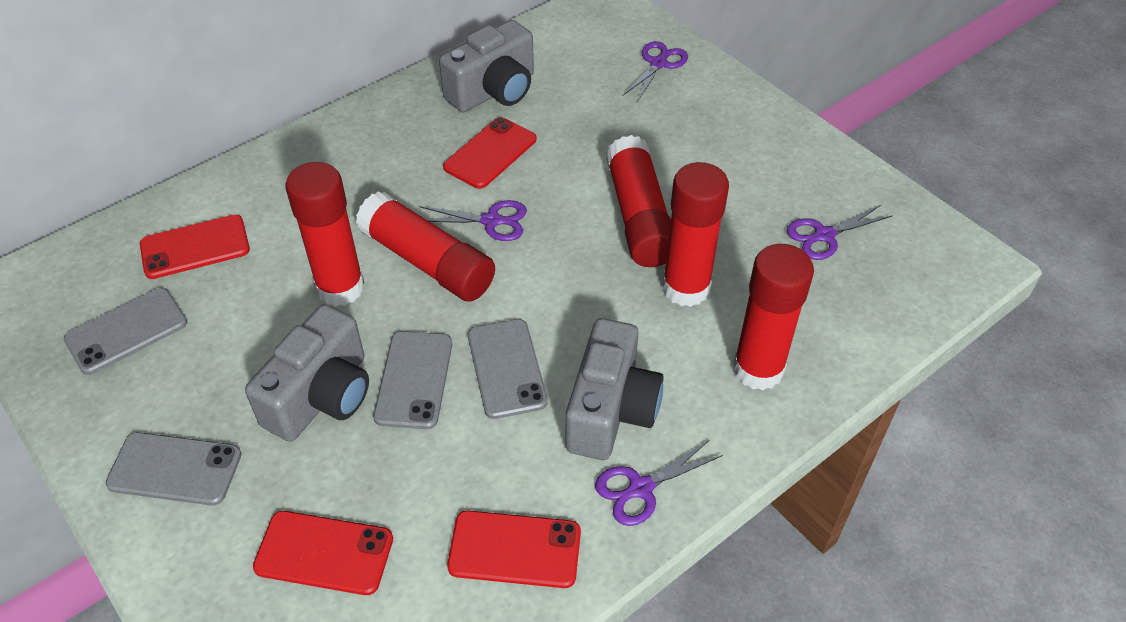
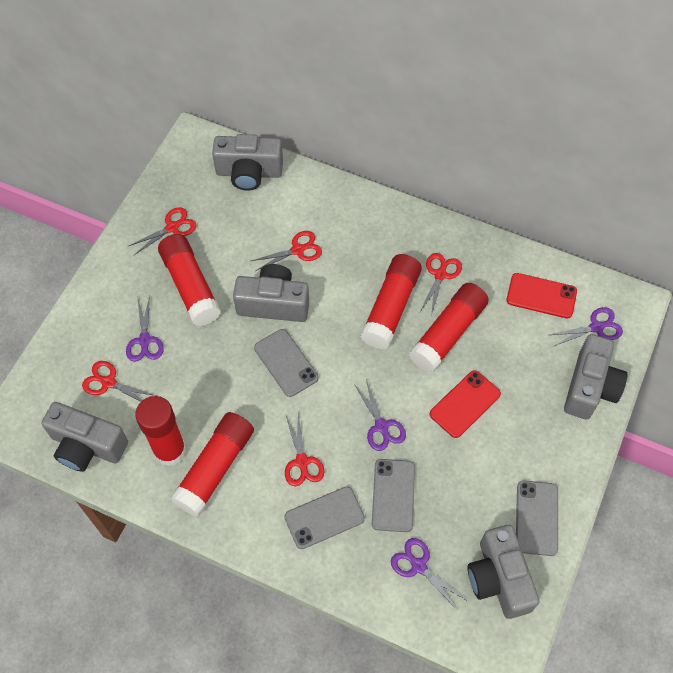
grey camera: [245,304,369,442] [439,20,534,113] [566,318,664,460] = 3 -> [42,402,128,472] [212,134,283,191] [233,264,309,322] [468,525,540,619] [564,334,627,419] = 5
red phone: [140,215,250,279] [253,511,393,595] [443,117,536,189] [447,510,581,588] = 4 -> [430,370,501,438] [506,273,577,318] = 2
red scissors: none = 0 -> [82,361,157,401] [129,207,196,255] [251,231,322,271] [285,413,324,487] [420,253,462,317] = 5

